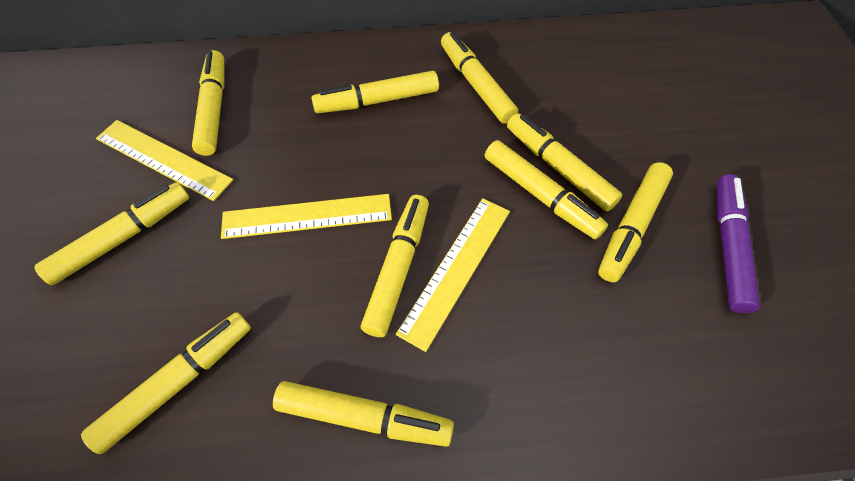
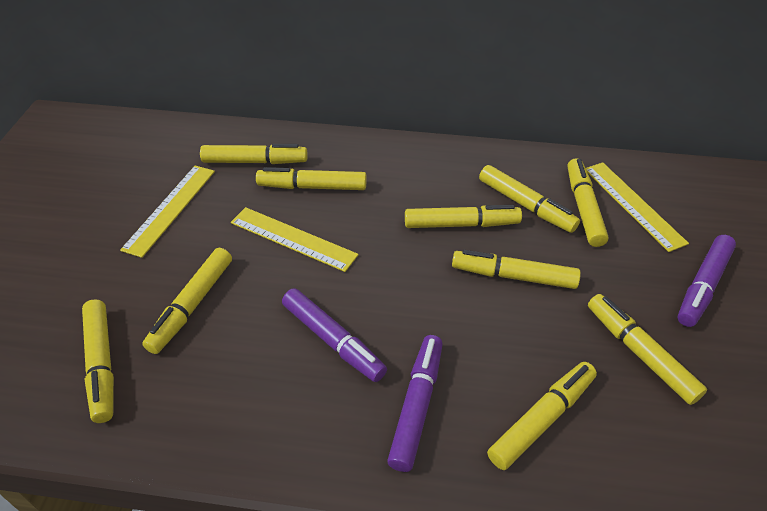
purple marker: [717,174,760,313] = 1 -> [282,288,387,382] [387,335,443,472] [677,235,736,327] = 3

